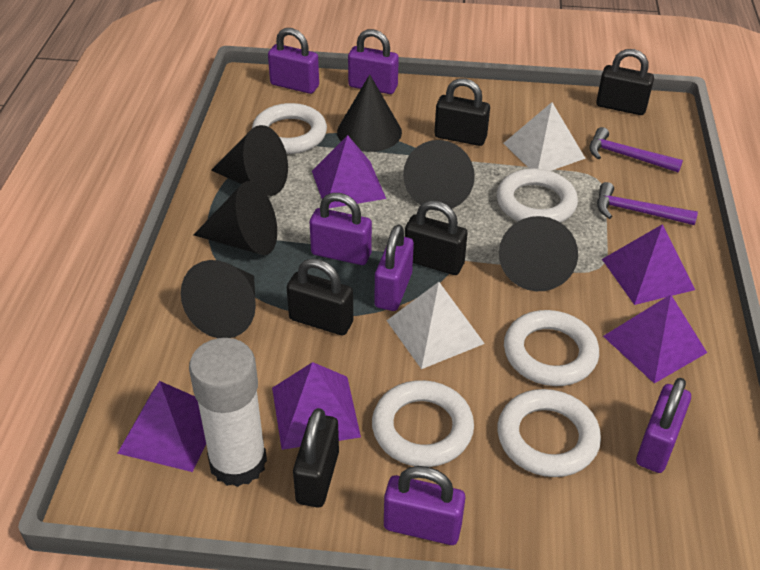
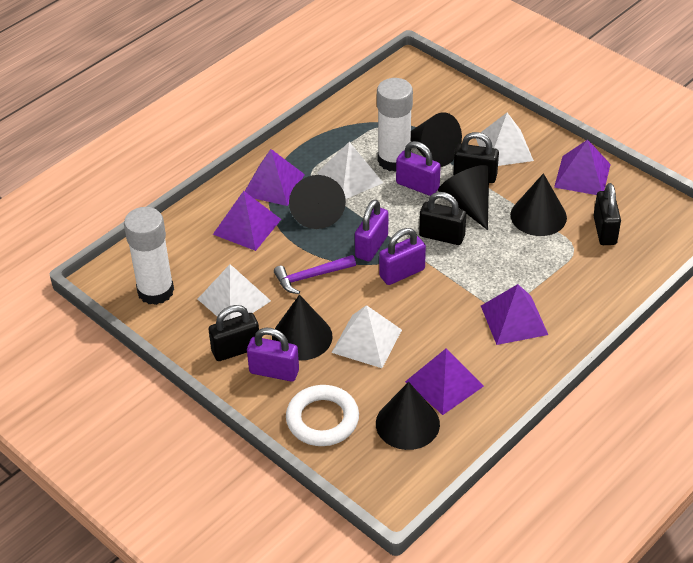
black padlock: [287,258,353,335] [293,408,339,508] [405,200,468,275] [434,78,490,146] [596,49,654,115] = 5 -> [208,305,259,361] [419,192,466,245] [453,132,499,183] [593,183,621,245] = 4
purple hammer: [589,127,683,173] [597,182,698,225] = 2 -> [274,255,356,294] = 1
purple padlock: [268,28,319,94] [310,193,372,265] [348,29,399,94] [374,225,414,311] [384,466,465,545] [636,378,691,473] = 6 -> [247,328,299,382] [355,199,388,262] [379,228,426,285] [396,141,441,196] = 4
white glue stick: [189,338,267,487] = 1 -> [124,207,174,305] [377,78,413,172] = 2
white pyramid: [386,282,485,369] [503,102,586,171] = 2 -> [198,264,271,321] [317,142,383,199] [332,305,402,368] [476,113,534,166] = 4
white ring: [252,103,327,154] [372,380,474,467] [496,168,578,223] [497,389,601,477] [504,310,599,386] = 5 -> [286,385,359,446] = 1

